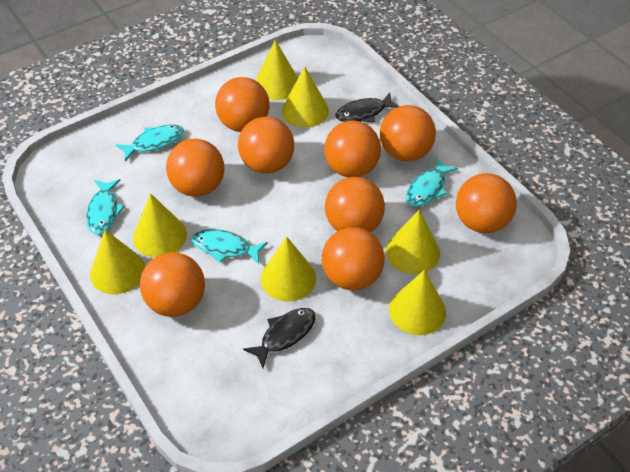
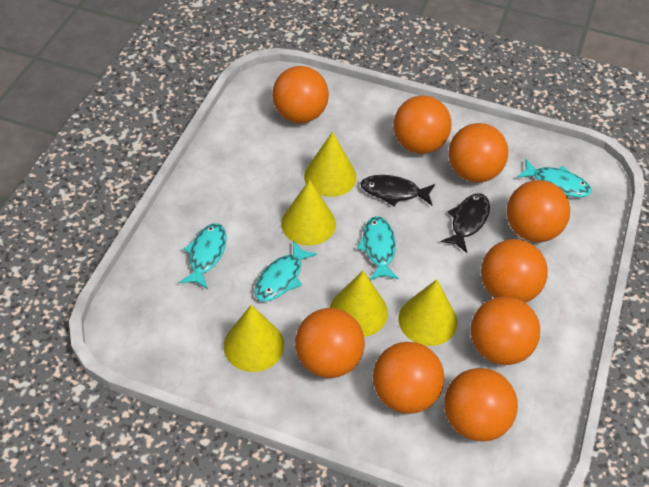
yellow cone: [90,230,145,294] [133,193,187,257] [255,40,298,100] [261,237,316,301] [282,67,329,128] [386,210,440,274] [389,270,446,335] = 7 -> [224,305,284,372] [281,180,336,246] [304,132,357,197] [330,271,388,337] [398,279,457,346] = 5

